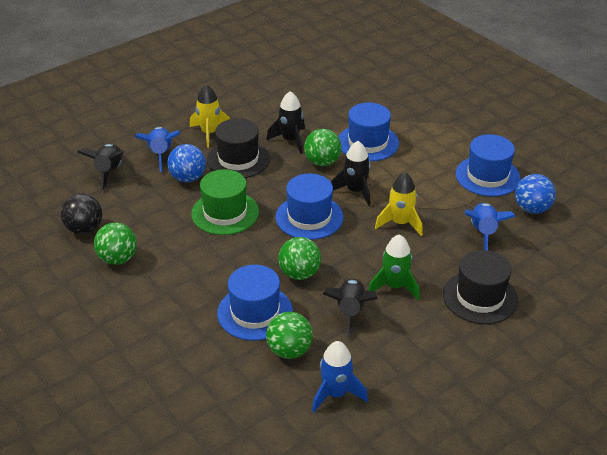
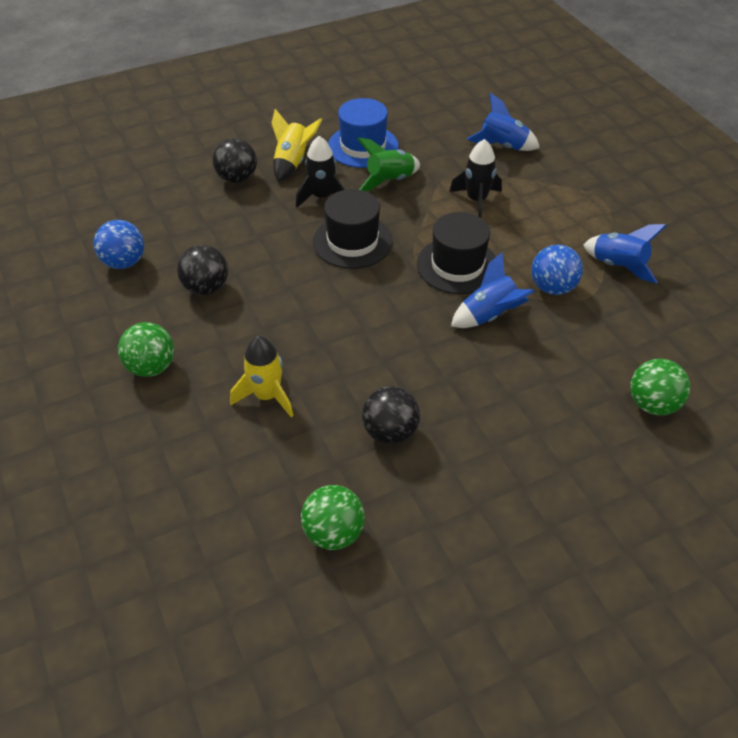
black ball: [61,194,102,234] = 1 -> [177,245,228,295] [212,138,257,183] [362,386,420,445] = 3
black rocket: [77,144,125,190] [267,91,305,154] [323,279,378,338] [331,141,371,206] = 4 -> [296,136,345,208] [449,139,502,218] = 2
blue hat: [217,265,293,341] [275,174,344,240] [339,103,399,161] [455,134,521,197] = 4 -> [328,98,399,168] = 1
green ball: [94,223,137,265] [266,312,313,359] [278,237,321,280] [304,129,342,166] = 4 -> [118,322,174,377] [301,485,365,550] [630,359,690,415] = 3
green hat: [191,169,259,235] = 1 -> none = 0

